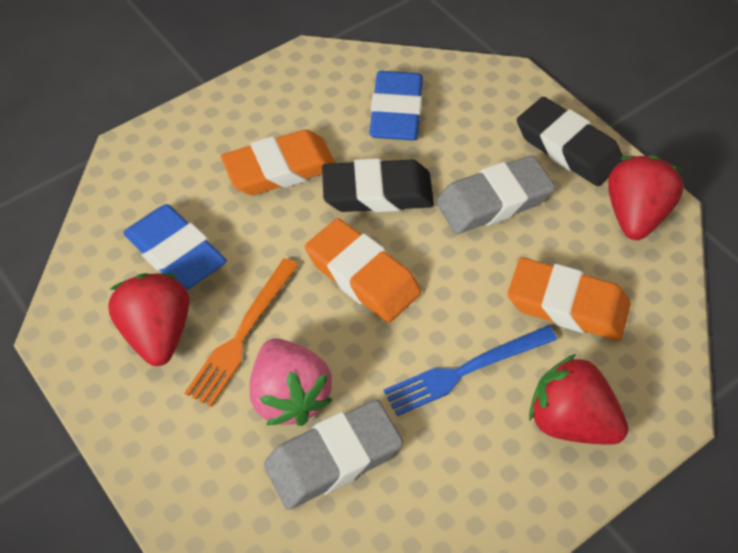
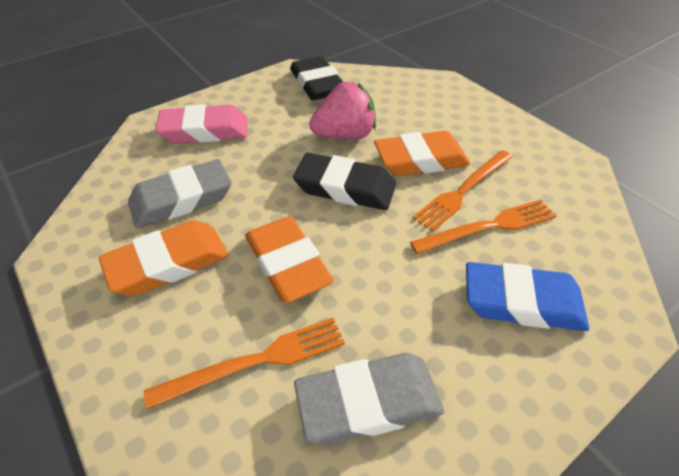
blue eraser: [123,204,227,290] [369,71,423,141] = 2 -> [466,262,589,331] = 1
blue fork: [383,325,557,416] = 1 -> none = 0
orange fork: [185,258,298,407] = 1 -> [144,318,345,409] [410,199,556,254] [412,150,513,232] = 3
pink eraser: none = 0 -> [155,104,247,143] = 1
red strawberry: [108,273,190,366] [529,354,629,445] [608,155,684,240] = 3 -> none = 0

